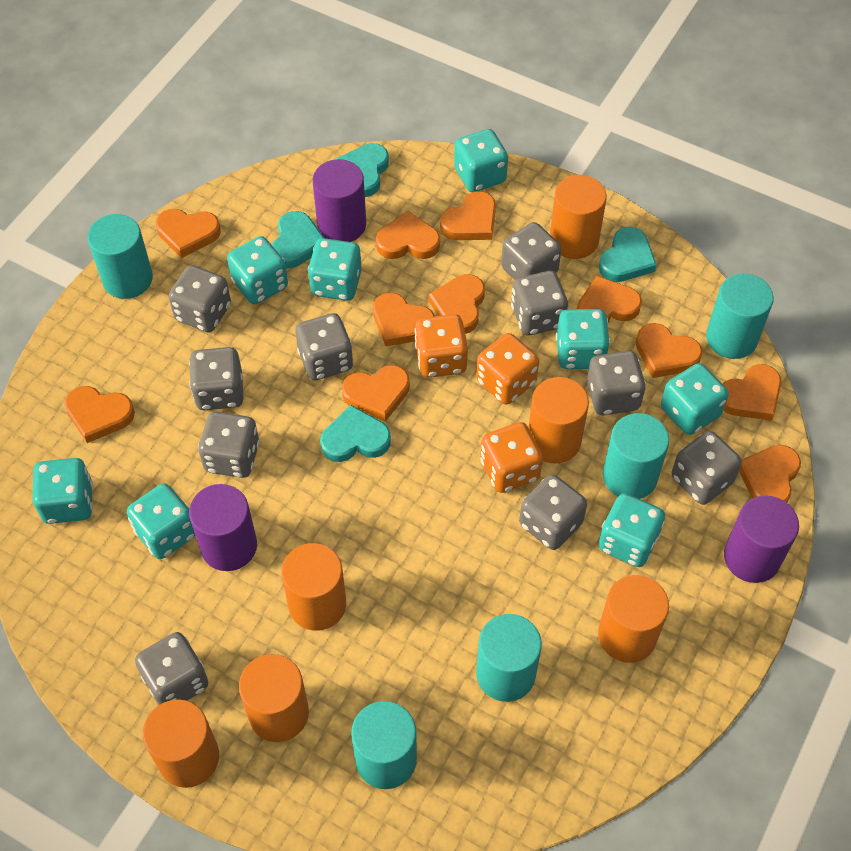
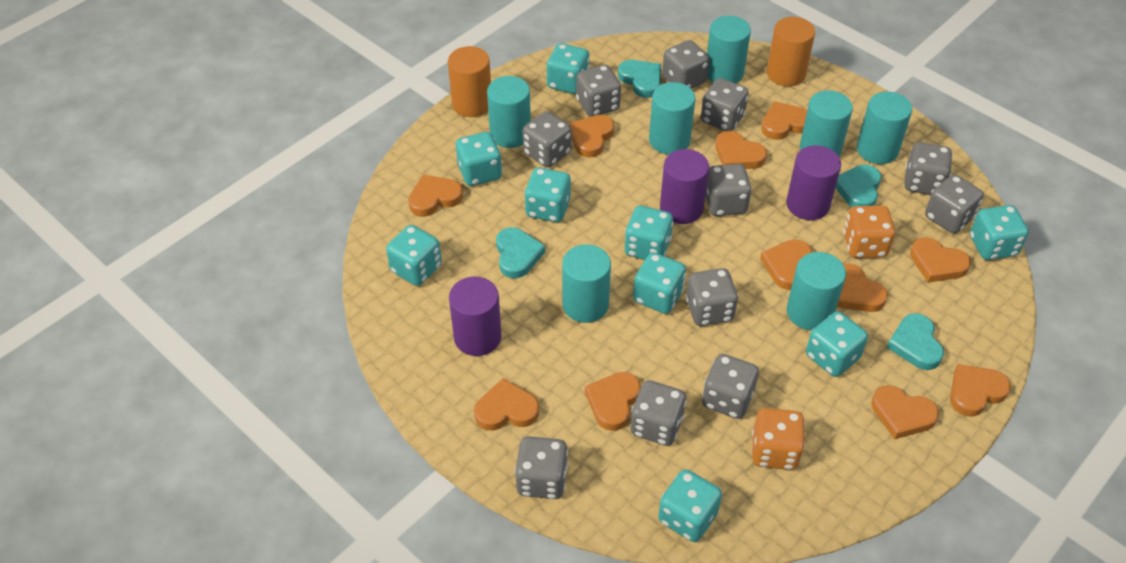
grey dice: [135,632,208,706] [168,265,231,332] [189,347,244,410] [198,412,260,478] [295,313,353,380] [501,222,562,280] [511,271,568,335] [519,474,587,550] [587,351,646,416] [672,431,742,505] = 10 -> [515,436,568,499] [523,111,572,167] [576,65,621,117] [631,380,687,446] [662,40,710,89] [686,268,738,326] [701,78,749,131] [702,354,759,419] [706,164,752,216] [904,142,953,195] [925,175,984,234] = 11
orange cylinder: [143,699,219,788] [239,654,309,742] [281,543,346,631] [528,377,589,464] [550,175,607,259] [598,575,669,663] = 6 -> [448,46,491,117] [767,17,815,86] = 2
orange dice: [415,314,468,378] [476,333,539,404] [480,422,543,493] = 3 -> [752,408,805,470] [843,205,895,258] = 2
turquoise cylinder: [88,214,153,299] [351,701,417,789] [476,614,542,702] [603,413,669,499] [706,273,774,359] = 5 -> [487,76,531,148] [562,244,611,323] [649,82,695,154] [707,16,751,83] [787,252,846,330] [800,90,853,156] [857,92,912,164] = 7
turquoise dice: [32,458,93,524] [127,483,195,559] [227,236,288,304] [308,238,361,301] [454,129,508,192] [556,309,610,369] [599,493,665,567] [661,363,729,435] = 8 -> [386,225,442,286] [456,132,502,186] [524,168,571,222] [547,43,590,94] [625,206,674,260] [633,253,686,314] [658,469,722,542] [806,311,868,377] [970,205,1029,260] = 9

